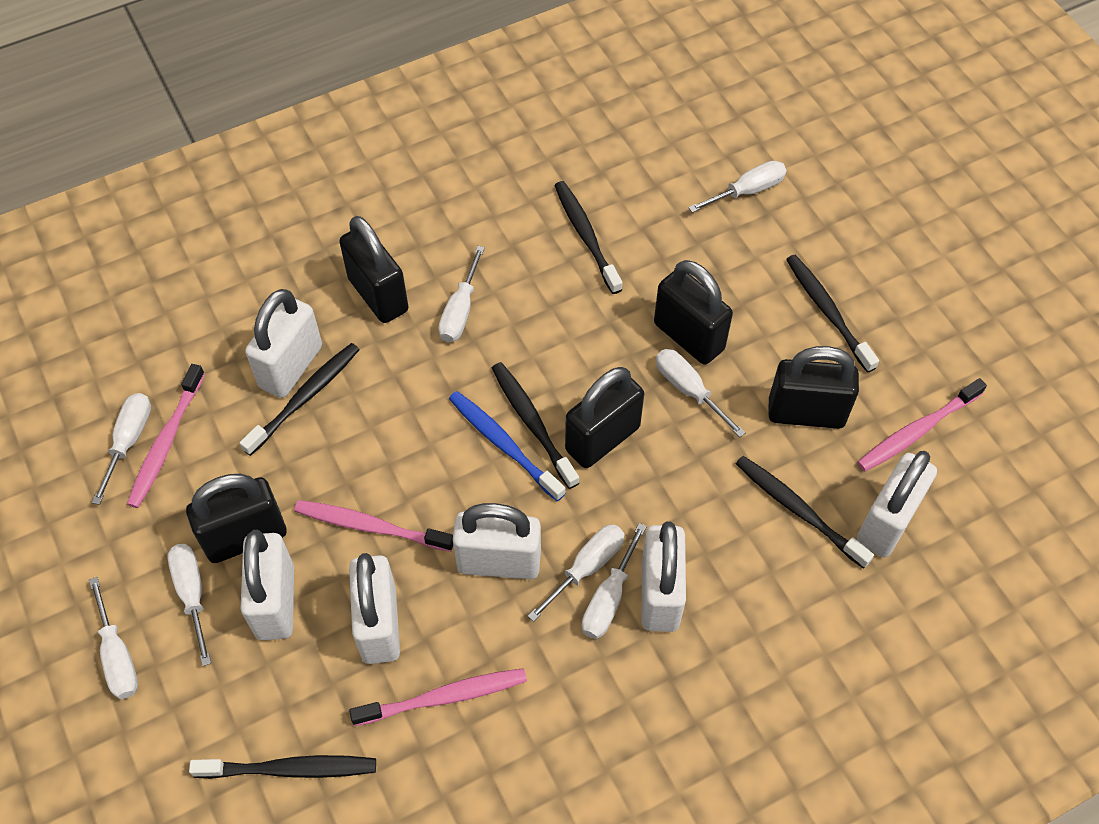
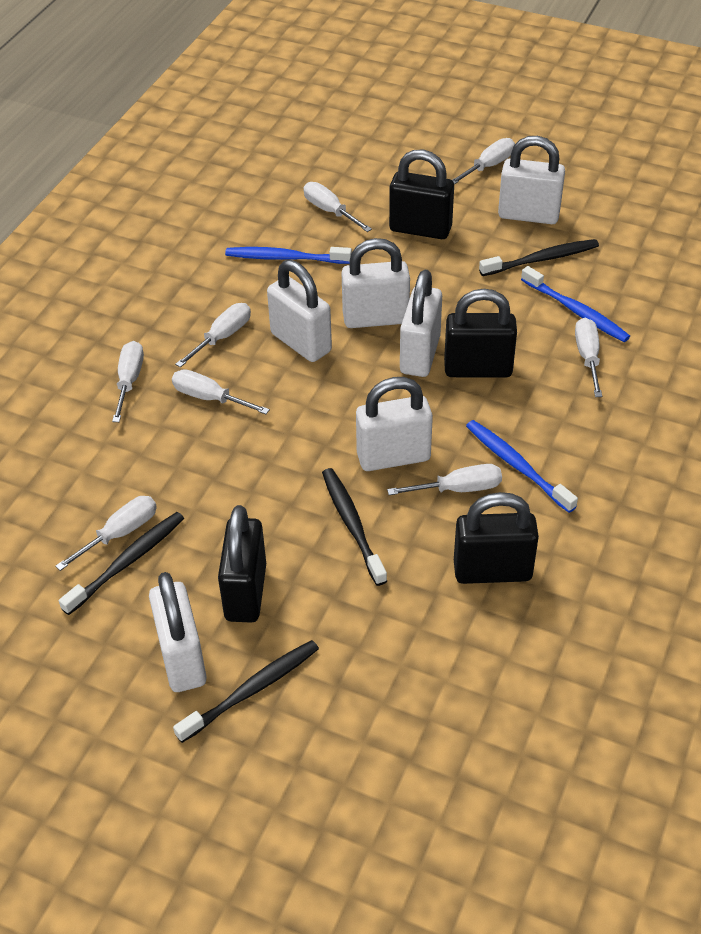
black padlock: [186,474,287,563] [339,216,408,323] [565,367,644,468] [654,260,733,365] [768,346,859,429] = 5 -> [218,505,266,623] [389,150,454,239] [444,289,517,378] [454,492,539,584] = 4
black toothbrush: [189,755,376,779] [240,343,360,456] [492,362,579,489] [554,181,623,294] [736,456,874,569] [786,255,879,373] = 6 -> [59,512,184,615] [173,640,319,743] [322,468,387,586] [479,239,599,276] = 4
blue toothbrush: [449,391,566,501] = 1 -> [225,247,352,264] [466,420,578,513] [521,266,630,342] = 3
pink toothbrush: [127,364,205,508] [294,500,453,552] [349,668,527,726] [857,378,987,471] = 4 -> none = 0

